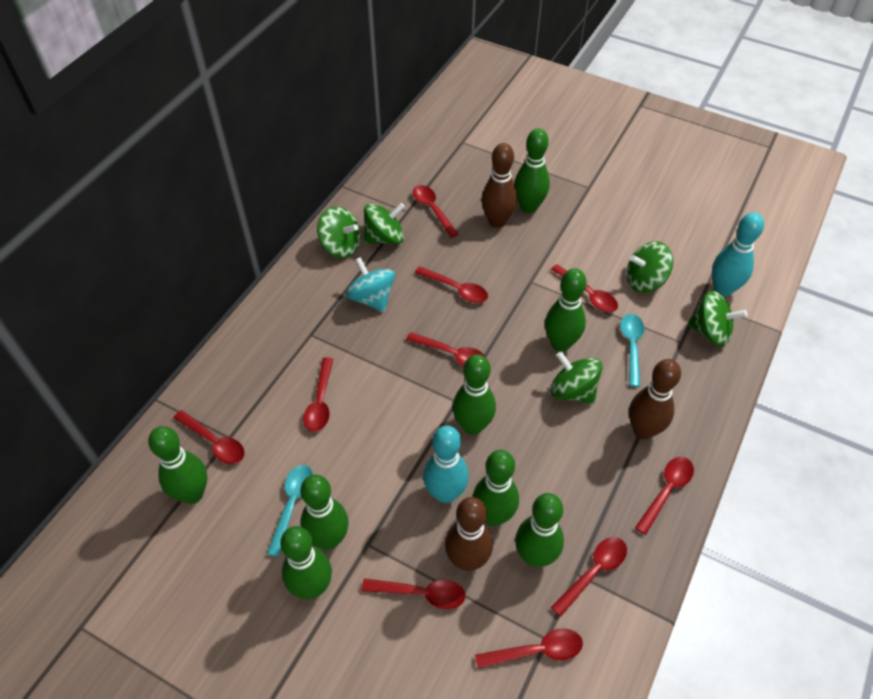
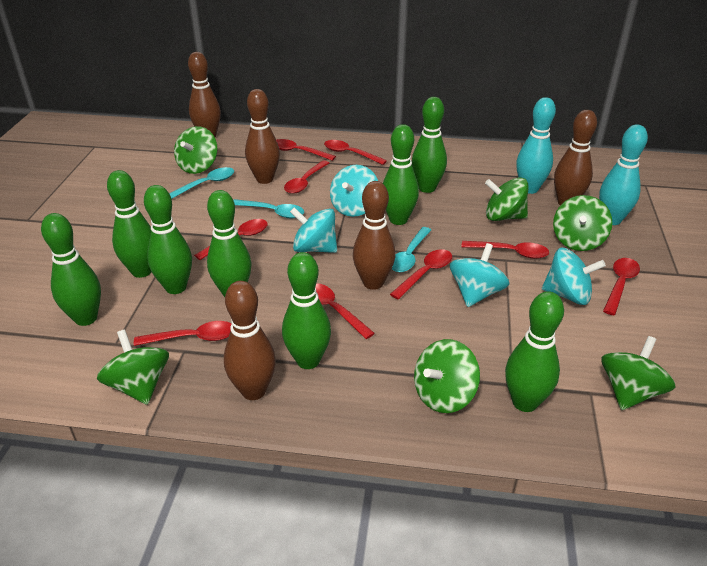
brown bowling pin: [445,497,493,571] [481,143,517,228] [629,359,681,439] = 3 -> [188,52,221,137] [224,281,276,400] [245,89,280,184] [353,181,395,290] [554,110,597,205] = 5
green spinning top: [317,206,361,258] [364,203,405,244] [550,351,603,404] [627,241,673,293] [687,291,747,346] = 5 -> [97,330,169,405] [174,126,218,174] [414,339,480,413] [485,177,529,221] [553,195,612,251] [601,336,675,410] = 6
red spoon: [173,410,245,464] [303,357,333,432] [361,578,466,609] [406,332,486,366] [413,185,459,238] [415,266,488,303] [475,628,583,669] [551,264,618,312] [551,537,627,617] [635,457,694,535] = 10 -> [134,321,232,346] [194,219,268,260] [277,139,336,161] [284,160,329,194] [316,283,375,339] [324,140,387,165] [390,249,452,299] [461,241,549,259] [603,258,640,315] = 9
turquoise spinning top: [346,257,395,312] = 1 -> [290,207,337,253] [330,165,378,217] [450,243,509,307] [542,248,606,305] = 4
turquoise spoon: [267,465,313,557] [620,314,644,387] = 2 -> [169,167,234,199] [234,199,304,218] [392,227,431,272] = 3

